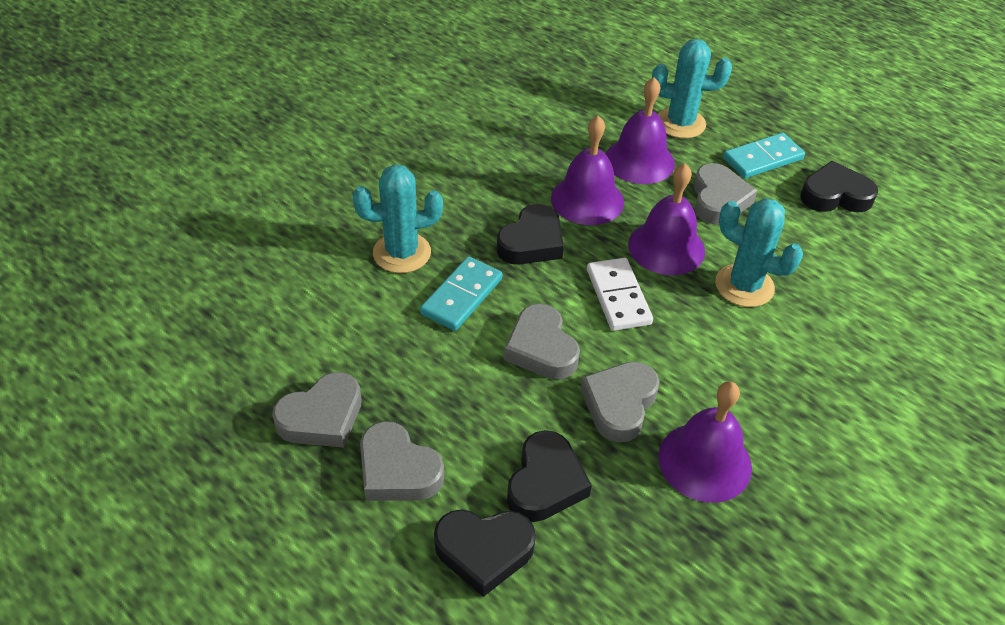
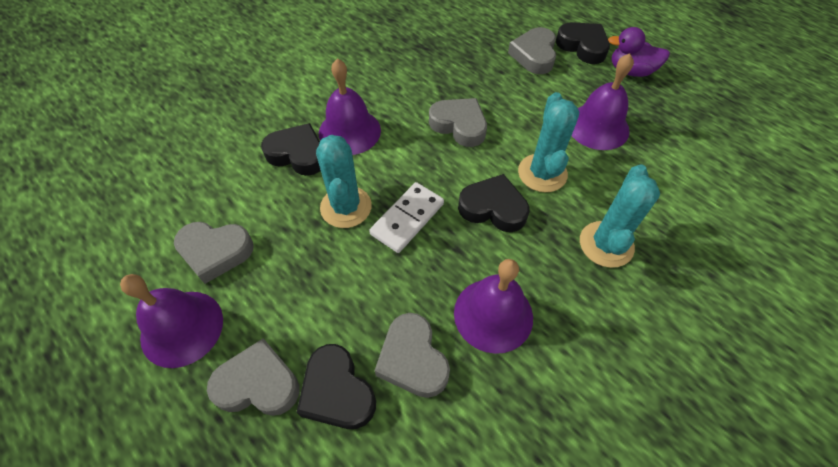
purple duck: none = 0 -> [608,27,670,77] = 1
turquoise domino: [420,256,502,331] [723,133,805,179] = 2 -> none = 0

